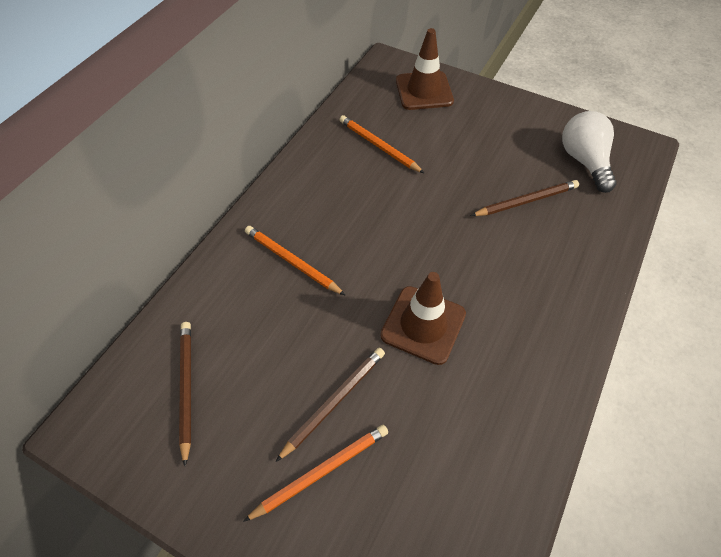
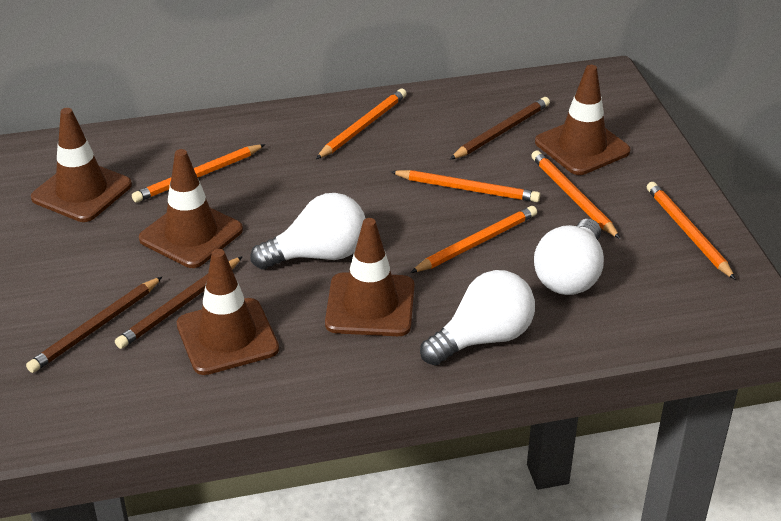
brown traffic cone: [381,272,466,365] [396,28,454,110] = 2 -> [31,108,132,222] [139,149,243,268] [177,249,279,375] [325,218,414,336] [535,65,631,175] = 5
orange pencil: [243,425,388,522] [245,226,345,295] [340,115,425,174] = 3 -> [132,144,265,203] [316,88,407,159] [390,170,540,202] [410,206,537,273] [531,150,620,239] [647,182,736,280] = 6
white light bulb: [562,111,617,193] = 1 -> [251,193,366,270] [420,270,535,366] [534,219,604,295] = 3

